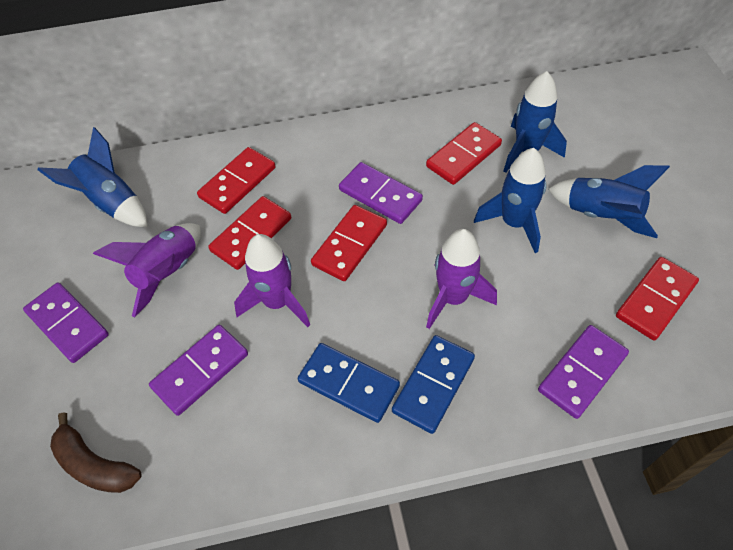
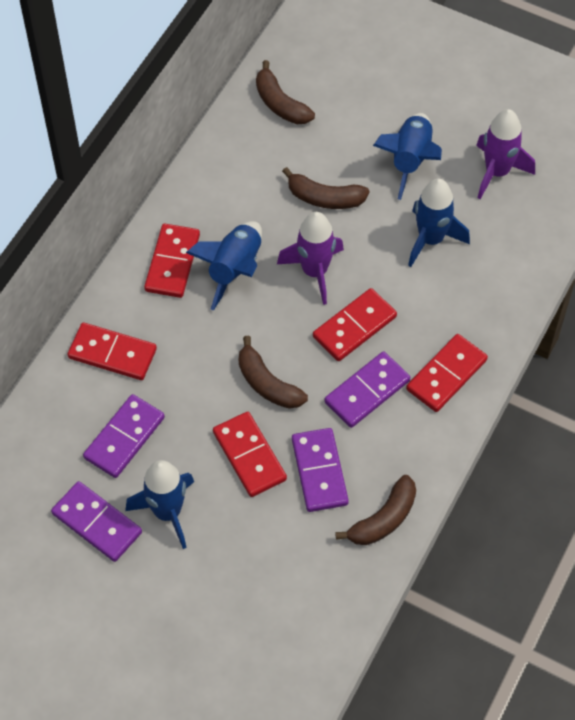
blue domino: [298,343,400,423] [392,335,475,434] = 2 -> none = 0
brown banana: [50,412,142,493] = 1 -> [238,336,308,409] [256,60,315,124] [282,167,369,209] [335,475,416,545] = 4
purple rocket: [93,223,201,317] [234,234,310,327] [426,229,497,329] = 3 -> [277,212,344,305] [476,109,535,199] = 2

